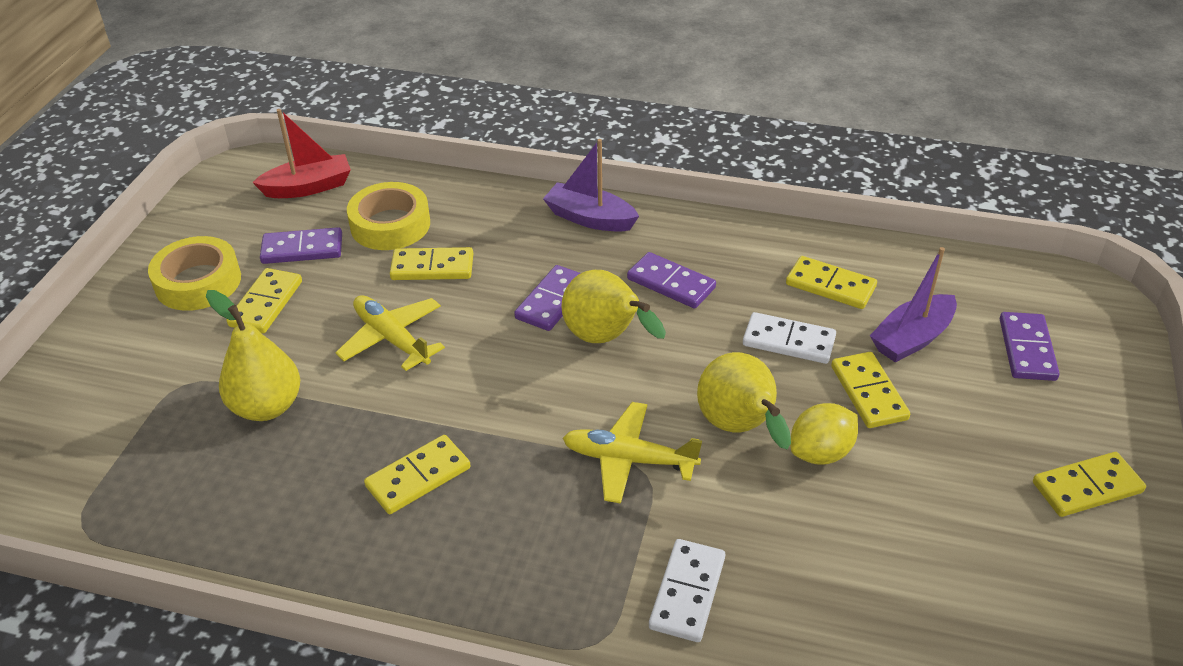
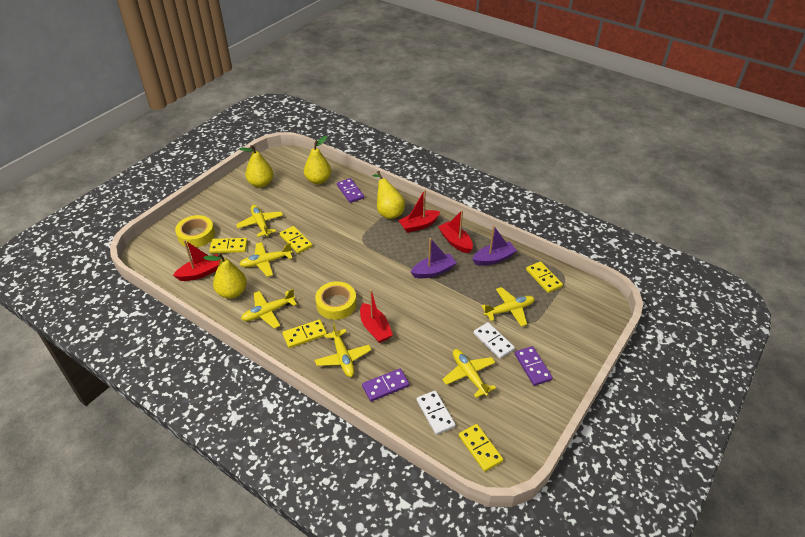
purple domino: [260,227,342,264] [514,265,581,331] [627,252,716,309] [1000,312,1060,381] = 4 -> [337,178,364,203] [362,369,409,402] [515,346,553,386] = 3
red boat: [252,109,351,198] = 1 -> [173,240,220,281] [360,290,393,343] [398,189,440,233] [438,210,473,254] = 4
yellow domino: [227,268,302,333] [364,435,471,514] [390,247,473,280] [786,256,877,309] [831,352,910,428] [1033,452,1146,517] = 6 -> [209,238,248,253] [279,226,312,254] [283,319,327,348] [459,424,503,472] [526,261,563,293] = 5
yellow lemon: [790,403,858,465] = 1 -> none = 0
yellow pear: [206,290,300,421] [561,270,666,343] [697,352,791,449] = 3 -> [203,253,247,299] [239,145,273,188] [304,136,331,184] [372,171,405,219] = 4
yellow plane: [335,295,445,371] [563,402,702,504] = 2 -> [236,205,283,237] [239,242,292,277] [241,289,297,329] [315,323,371,377] [442,349,496,398] [481,287,535,327] = 6

